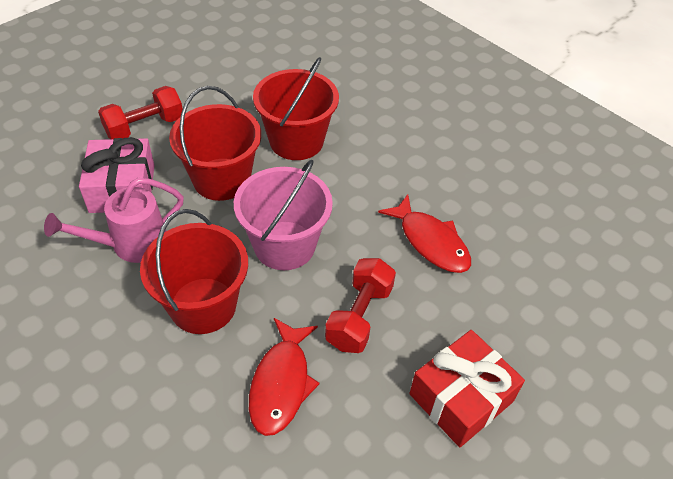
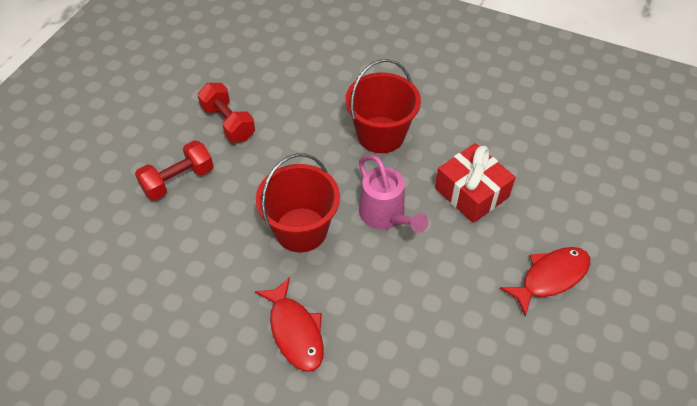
pink bucket: [234,160,333,270] = 1 -> none = 0
pink gift: [79,137,155,213] = 1 -> none = 0
red bucket: [140,209,248,334] [169,86,261,201] [253,57,339,160] = 3 -> [256,153,340,252] [345,59,421,153] = 2

